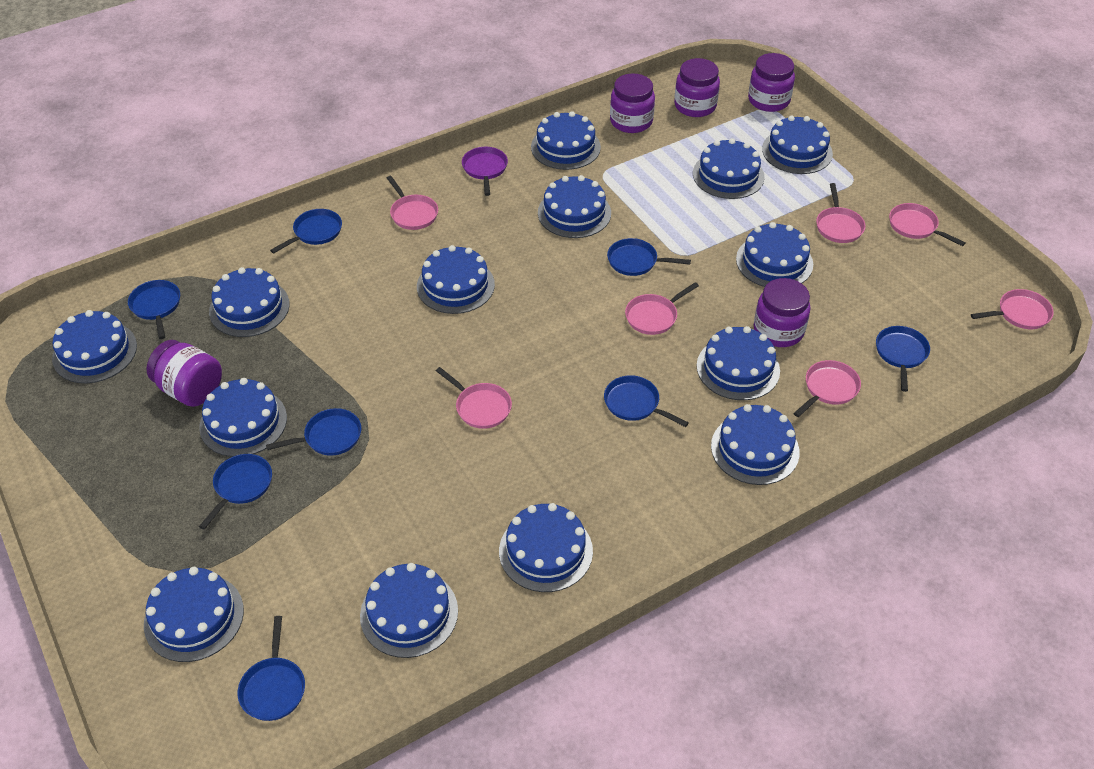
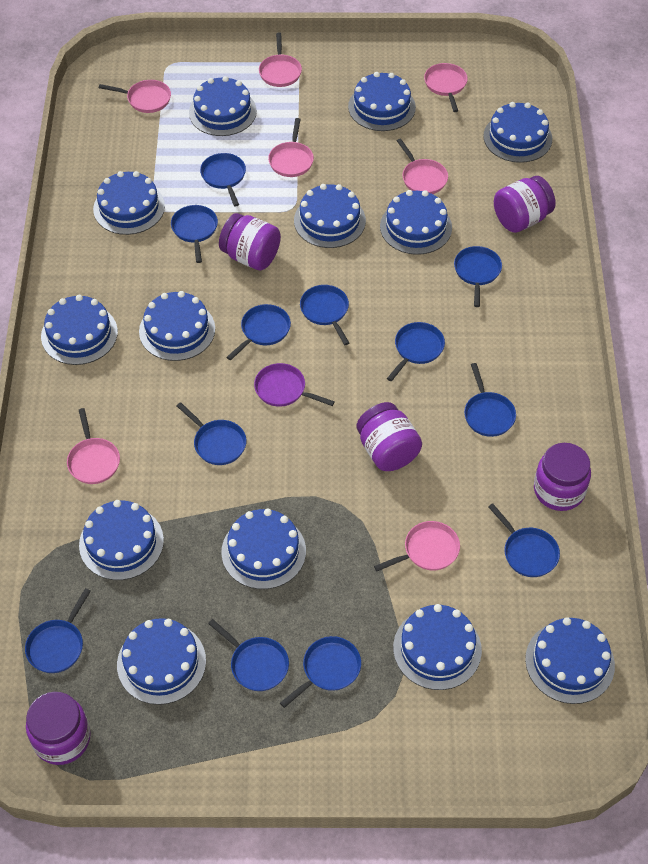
blue cake: [52,310,137,383] [144,567,244,662] [199,378,287,457] [209,267,290,337] [360,563,458,658] [417,245,495,314] [499,503,593,592] [531,111,601,170] [538,175,611,238] [693,138,765,199] [697,326,780,400] [711,404,800,485] [736,222,813,287] [762,115,833,174] = 14 -> [41,295,118,365] [79,500,164,580] [93,171,165,235] [117,618,206,705] [139,291,215,361] [189,76,257,136] [221,509,306,589] [294,184,366,248] [348,72,416,131] [380,190,452,255] [393,604,482,690] [483,102,552,163] [525,617,615,704] = 13
blue pan: [128,280,180,339] [199,454,272,530] [237,616,305,721] [266,408,361,456] [270,209,342,253] [604,375,689,427] [607,238,691,276] [876,326,930,392] = 8 -> [25,588,91,673] [171,205,218,263] [177,402,246,465] [200,153,246,207] [208,619,289,691] [226,304,291,360] [280,636,361,708] [300,285,349,345] [387,322,445,381] [454,246,502,307] [464,363,516,437] [488,503,560,577] = 12

